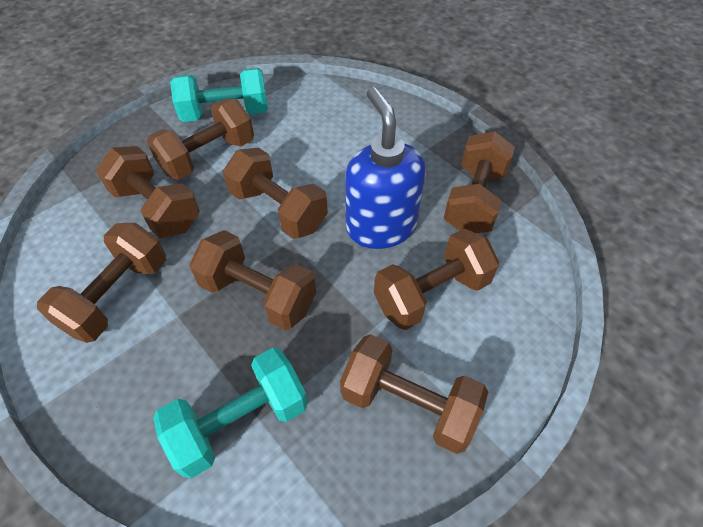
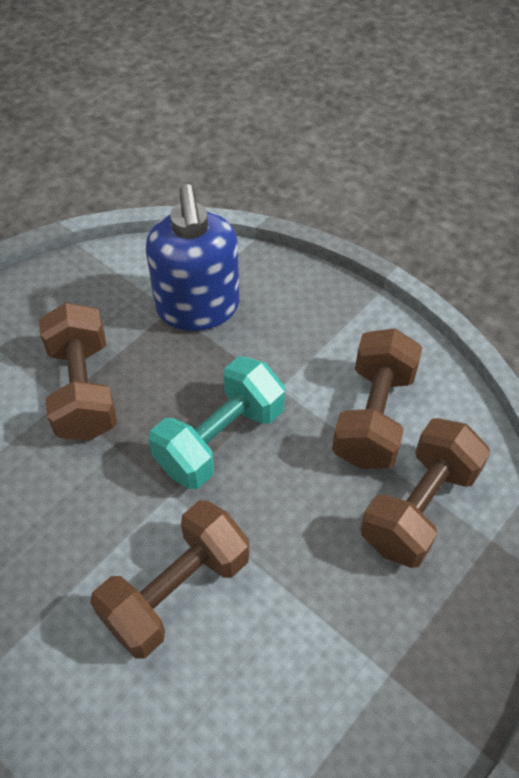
brown dumbbell: [37,223,166,343] [96,146,200,238] [147,99,254,180] [189,230,316,330] [223,147,328,239] [340,334,488,454] [374,229,499,330] [444,131,515,233] = 8 -> [39,302,117,441] [90,500,249,659] [332,328,423,469] [360,418,491,568] = 4
turquoise dumbbell: [153,348,308,478] [170,68,268,122] = 2 -> [148,356,285,489] = 1

